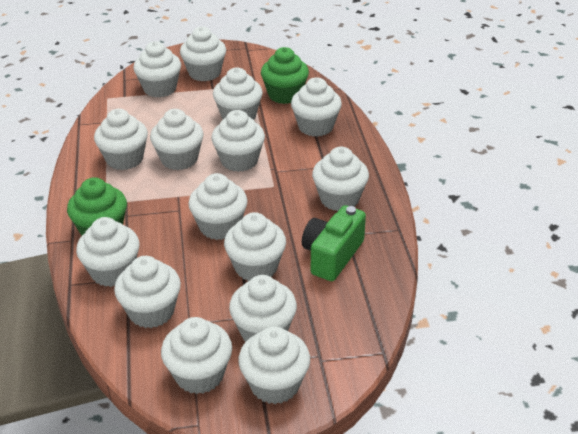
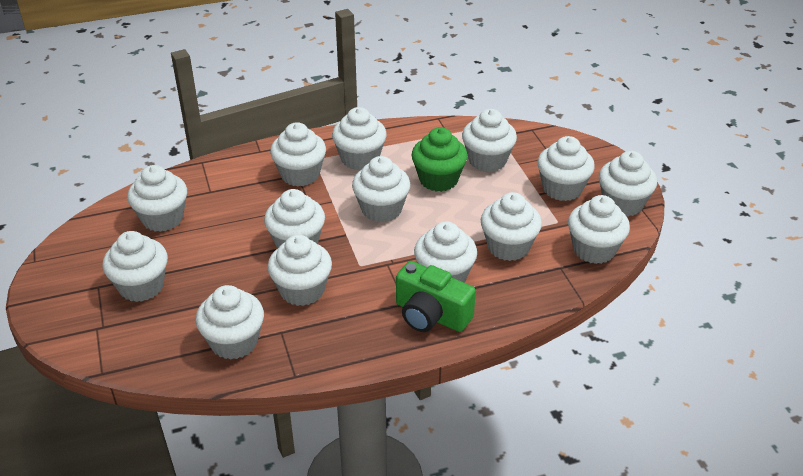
green cupcake: [67,177,127,236] [261,47,309,104] = 2 -> [412,127,468,192] = 1
white cupcake: [76,217,139,287] [94,109,148,170] [114,256,181,328] [133,41,181,98] [150,109,204,170] [161,317,232,394] [180,26,226,81] [188,173,247,240] [211,110,265,172] [213,68,263,120] [224,212,286,281] [229,275,297,341] [238,326,310,404] [291,77,342,137] [312,147,369,211] = 15 -> [102,231,168,302] [127,165,187,232] [196,285,264,360] [264,189,325,249] [268,235,332,306] [270,122,326,186] [332,107,387,170] [352,156,410,222] [414,221,477,282] [462,109,517,172] [481,192,542,261] [537,136,595,201] [568,195,630,264] [599,151,657,217] = 14

